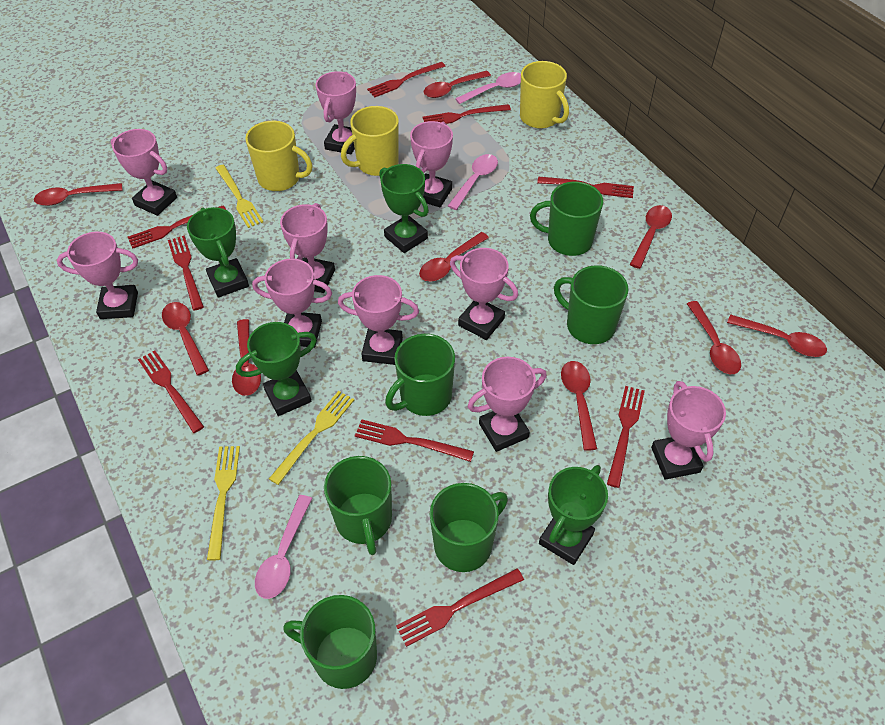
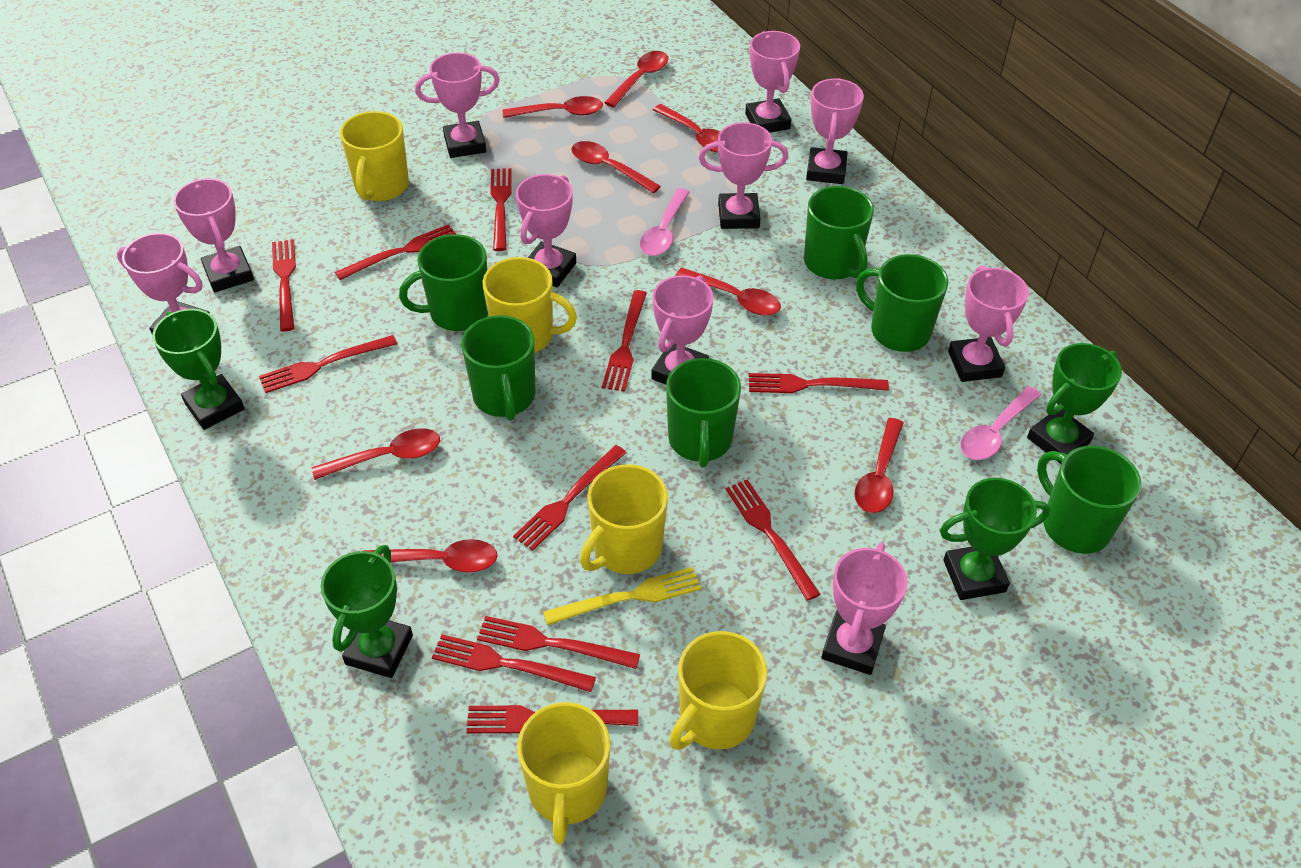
pink spoon: [255,495,312,599] [448,154,498,210] [455,72,521,104] = 3 -> [640,188,690,256] [960,386,1041,460] = 2
red fork: [128,205,226,248] [138,350,204,433] [168,235,204,311] [355,420,474,462] [367,62,445,97] [396,568,524,647] [423,104,511,124] [537,177,634,198] [607,386,645,488] = 9 -> [259,335,397,393] [272,239,296,332] [335,224,456,280] [432,634,596,692] [466,705,638,733] [477,616,640,669] [490,168,511,251] [513,445,627,551] [602,290,647,392] [725,479,820,601] [749,373,889,393] = 11
red spoon: [34,183,123,206] [162,302,209,375] [232,319,261,396] [419,232,489,282] [423,71,491,98] [561,361,597,451] [630,205,672,269] [687,301,741,374] [727,315,827,357] = 9 -> [312,428,440,480] [362,539,497,572] [503,96,603,118] [572,141,661,193] [604,51,668,107] [653,104,720,152] [675,268,781,316] [854,418,903,513] = 8
yellow fork: [207,446,240,561] [215,165,263,228] [269,391,354,485] = 3 -> [543,567,701,625] = 1
yellow mug: [245,121,313,191] [341,106,399,176] [520,61,569,129] = 3 -> [340,111,409,201] [483,257,577,353] [517,702,610,845] [580,464,668,574] [670,631,767,750] = 5

